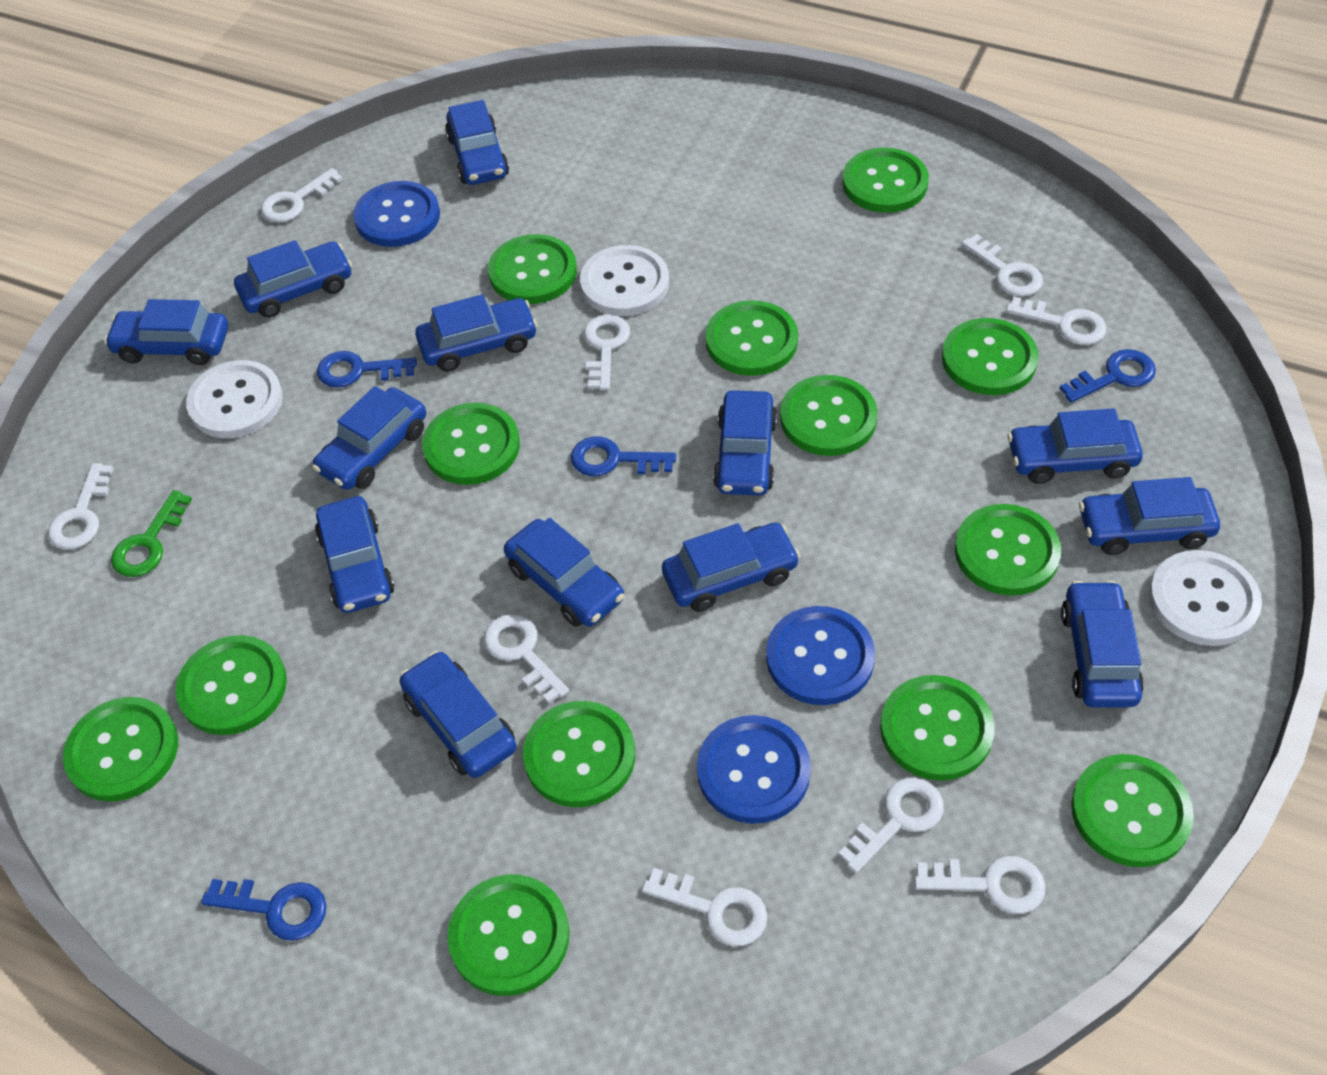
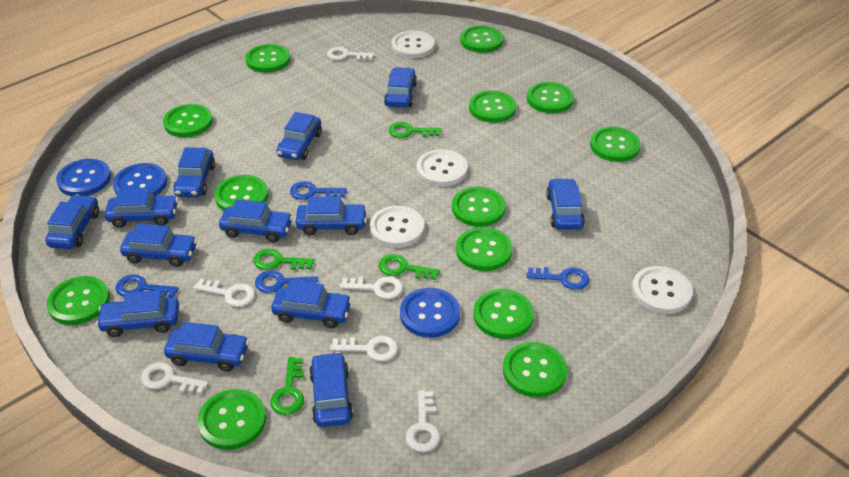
green key: [111,490,192,577] = 1 -> [253,248,315,270] [270,357,304,415] [379,254,440,280] [389,122,441,138] = 4
white button: [186,360,283,438] [580,245,669,316] [1149,550,1262,646] = 3 -> [369,206,424,248] [391,31,435,58] [416,149,468,187] [632,266,693,314] = 4
white key: [48,463,114,550] [261,168,343,223] [484,614,569,704] [584,314,630,390] [642,868,767,946] [838,778,944,873] [914,856,1046,914] [961,234,1043,297] [1006,296,1106,345] = 9 -> [141,362,208,394] [194,279,255,307] [327,47,374,60] [330,336,398,361] [340,276,403,299] [406,390,440,452] = 6

